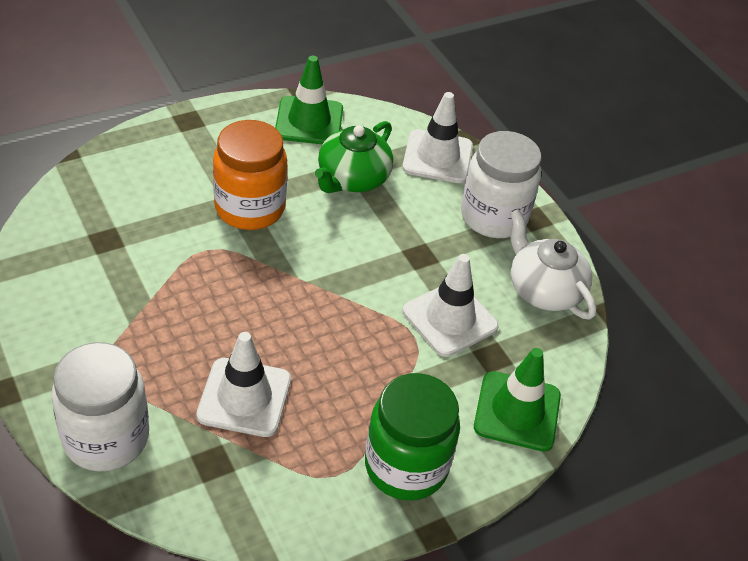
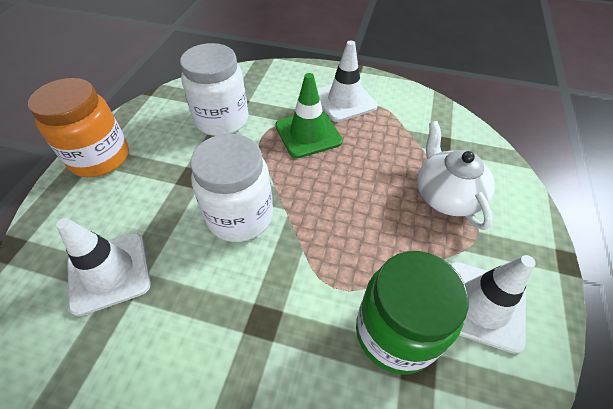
green teapot: [315,121,393,193] = 1 -> none = 0
green traffic cone: [275,56,343,144] [474,348,561,452] = 2 -> [275,73,343,158] = 1

